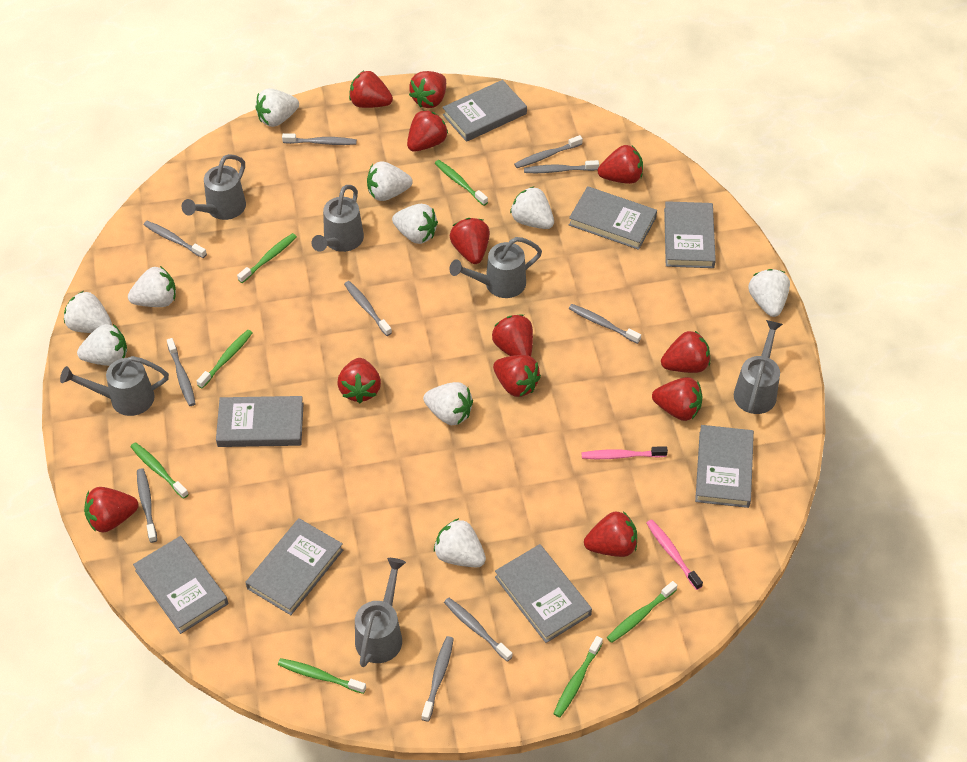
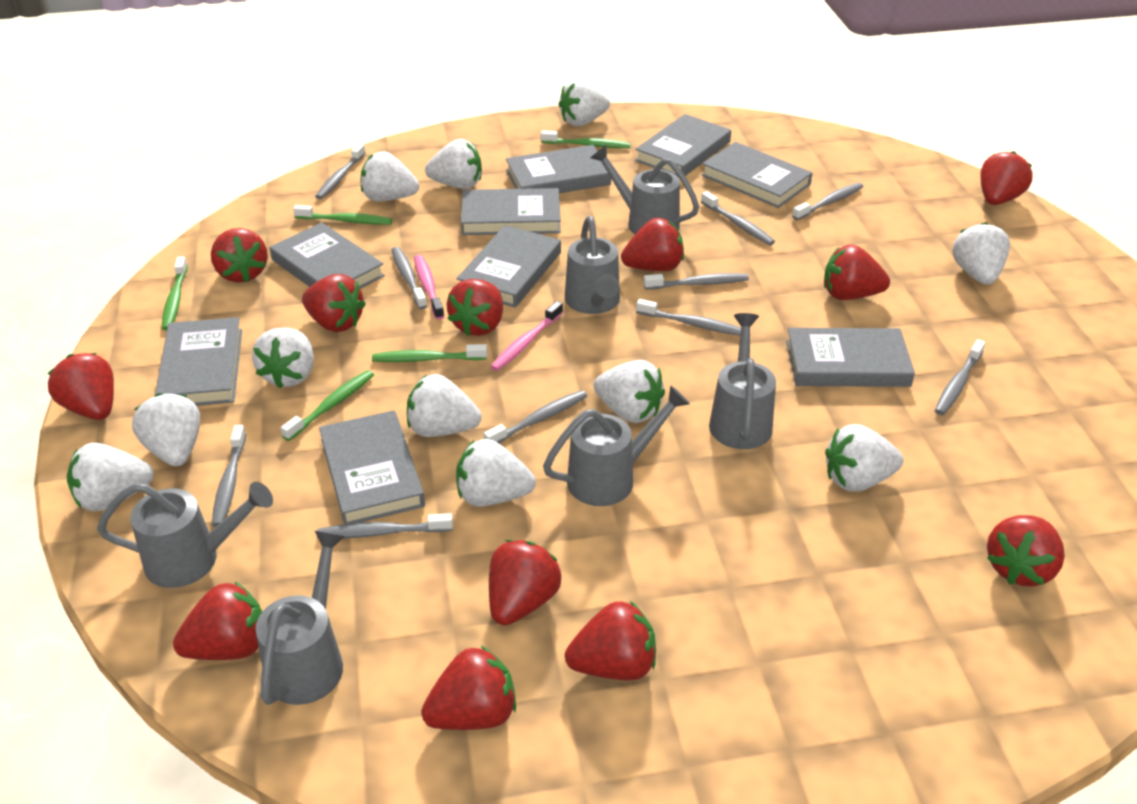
green toothbrush: [130,442,189,499] [197,330,252,389] [237,233,297,283] [278,658,366,694] [435,160,488,206] [553,636,603,718] [607,581,677,643] = 7 -> [162,256,188,331] [281,370,374,441] [293,205,392,225] [372,344,487,362] [541,130,631,148] = 5
grey book: [133,536,228,634] [216,396,304,447] [245,518,343,615] [442,80,527,142] [495,544,592,643] [569,186,657,250] [664,201,716,268] [695,425,754,508] = 8 -> [155,317,242,406] [270,223,385,289] [319,410,425,524] [456,225,561,308] [461,188,561,235] [506,145,611,193] [635,114,731,177] [701,142,812,208] [786,328,915,387] = 9
white strawberry: [64,291,112,333] [77,324,127,366] [128,266,176,307] [255,88,299,127] [367,162,413,201] [392,204,438,244] [423,382,473,425] [434,518,486,567] [510,187,554,229] [748,269,790,317] = 10 -> [67,443,154,512] [132,393,200,466] [252,328,314,389] [360,151,419,202] [407,374,482,437] [425,139,482,189] [456,439,536,507] [558,79,610,126] [594,360,665,423] [825,424,903,492] [952,222,1010,285] = 11

